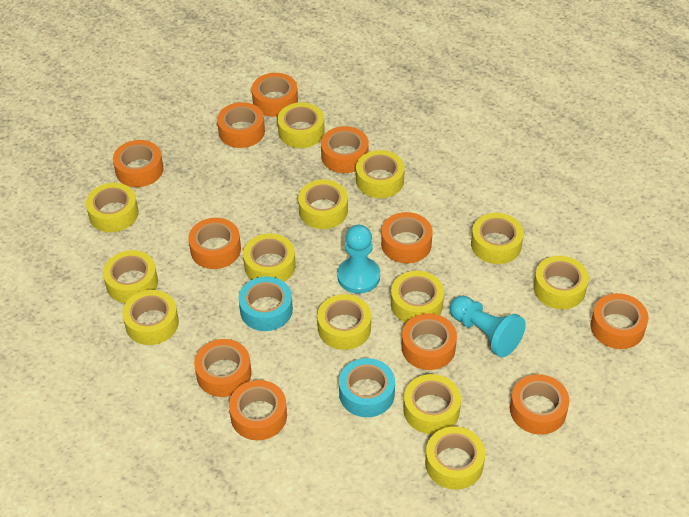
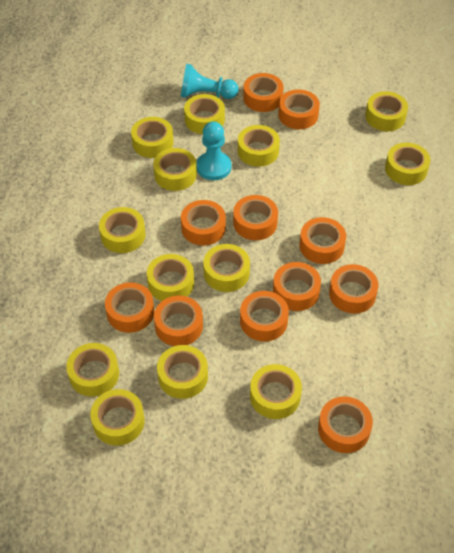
turquoise tape: [239,276,293,331] [339,358,395,417] = 2 -> none = 0

